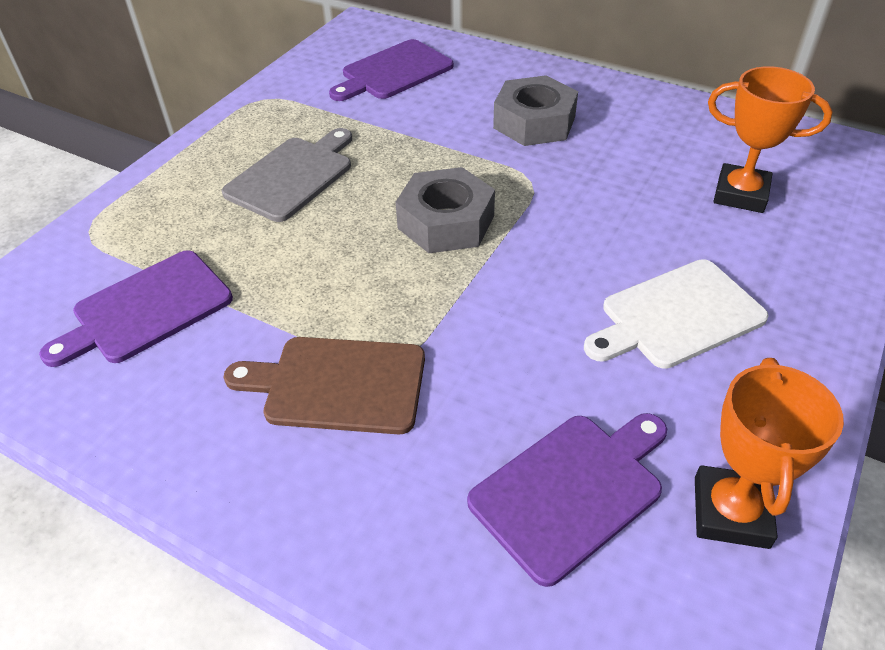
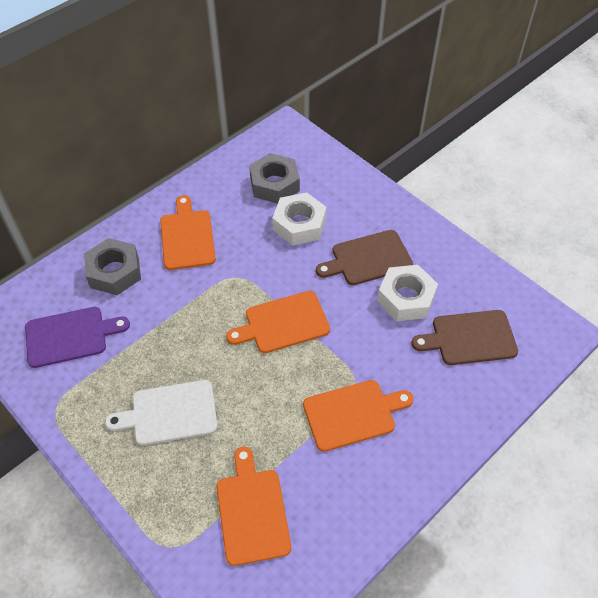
brown cutting board: [223,337,425,434] = 1 -> [316,230,413,285] [412,310,518,365] = 2
grey cutting board: [222,128,352,222] = 1 -> none = 0
orange cutting board: none = 0 -> [160,195,216,270] [216,447,291,566] [226,291,330,353] [303,380,413,452] = 4
orange trophy: [695,358,844,549] [708,66,832,213] = 2 -> none = 0
purple cutting board: [39,250,233,367] [329,39,453,101] [467,413,667,587] = 3 -> [25,307,130,368] = 1
white nut: none = 0 -> [272,192,327,246] [377,265,438,321] = 2

